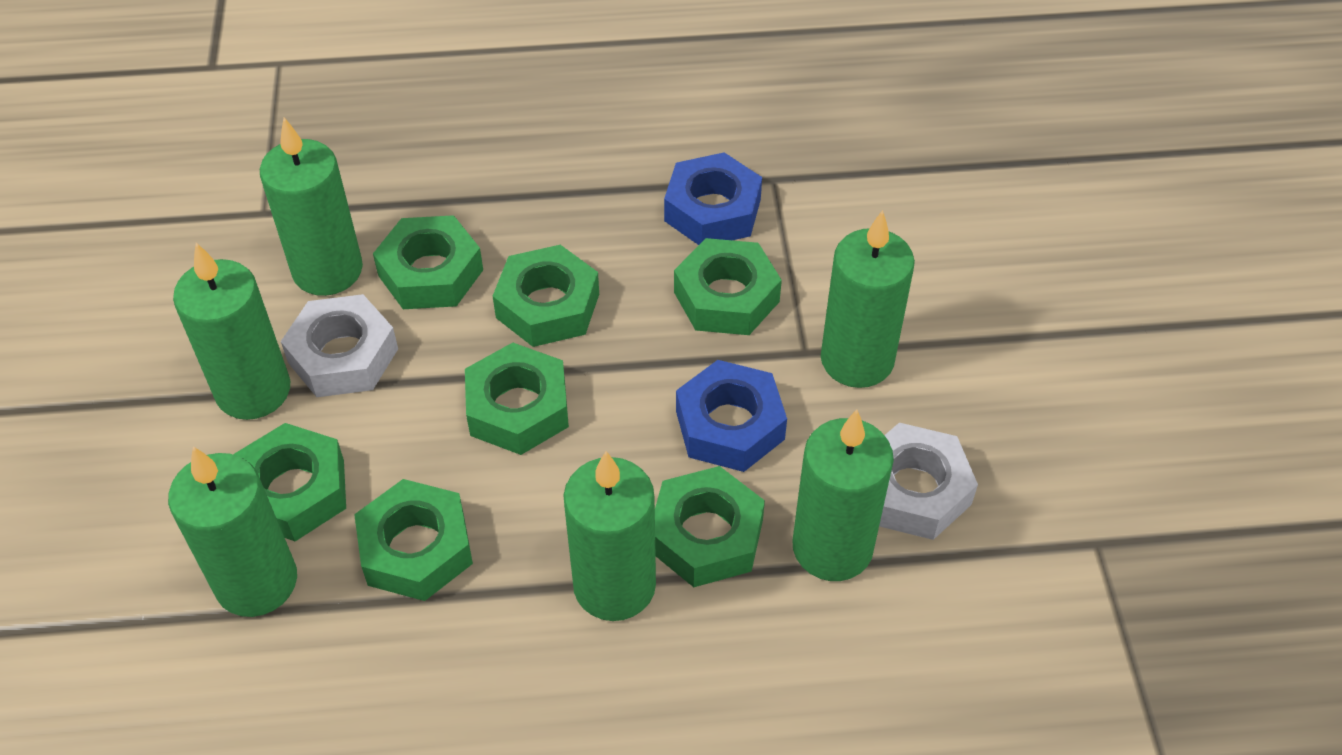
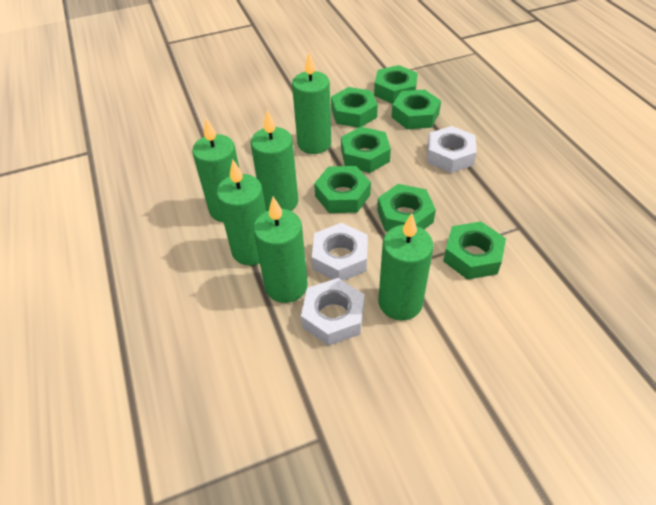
blue nut: [664,152,762,245] [676,360,787,472] = 2 -> none = 0
white nut: [281,294,398,397] [879,423,978,540] = 2 -> [301,278,365,346] [312,223,368,281] [427,126,477,173] = 3

